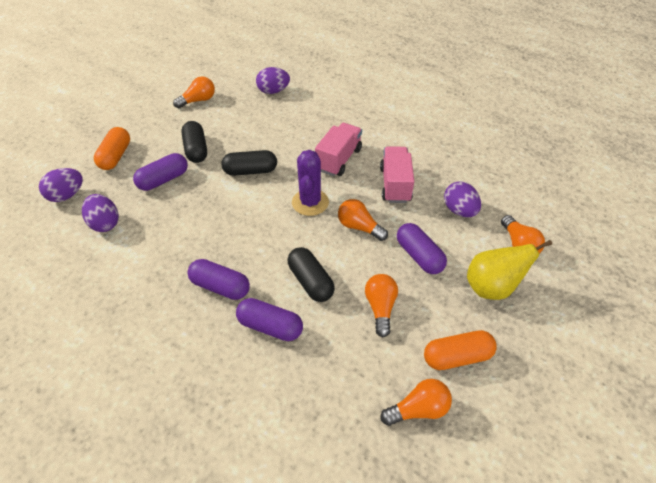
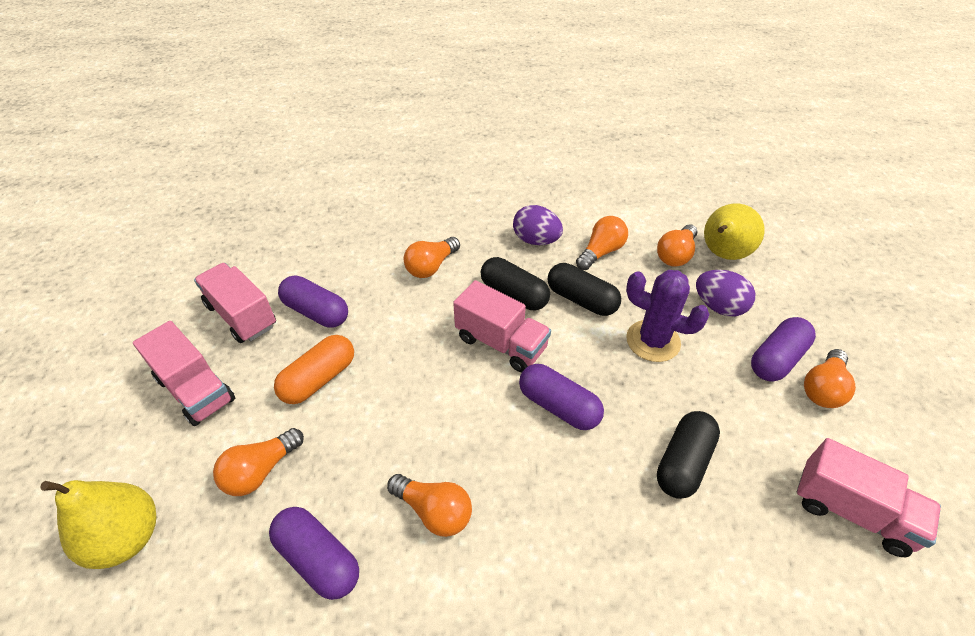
orange capsule: [94,127,130,170] [424,330,497,370] = 2 -> [274,335,354,404] = 1
orange light bulb: [173,76,215,108] [338,199,388,241] [365,274,398,337] [381,379,452,426] [501,215,545,254] = 5 -> [213,428,304,496] [387,474,472,537] [404,237,460,278] [576,216,628,270] [657,224,698,267] [804,349,856,408] = 6
pink truck: [315,123,362,176] [380,146,414,203] = 2 -> [133,321,235,426] [194,263,276,343] [453,280,551,372] [797,438,941,557] = 4
purple egg: [39,168,83,202] [82,194,119,232] [256,67,290,94] [444,181,481,217] = 4 -> [513,205,563,245] [696,270,755,316] = 2
yellow pear: [467,240,552,300] = 1 -> [40,480,157,569] [704,204,765,260] = 2

